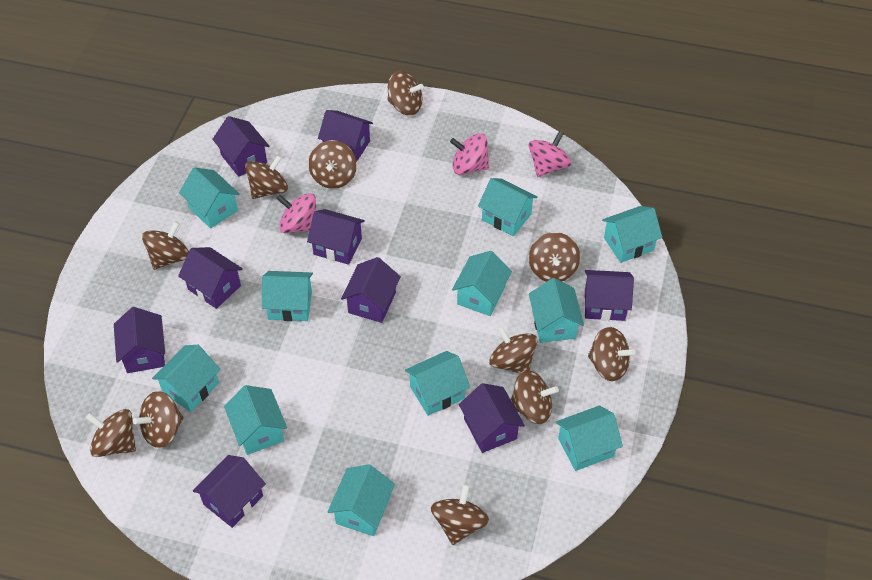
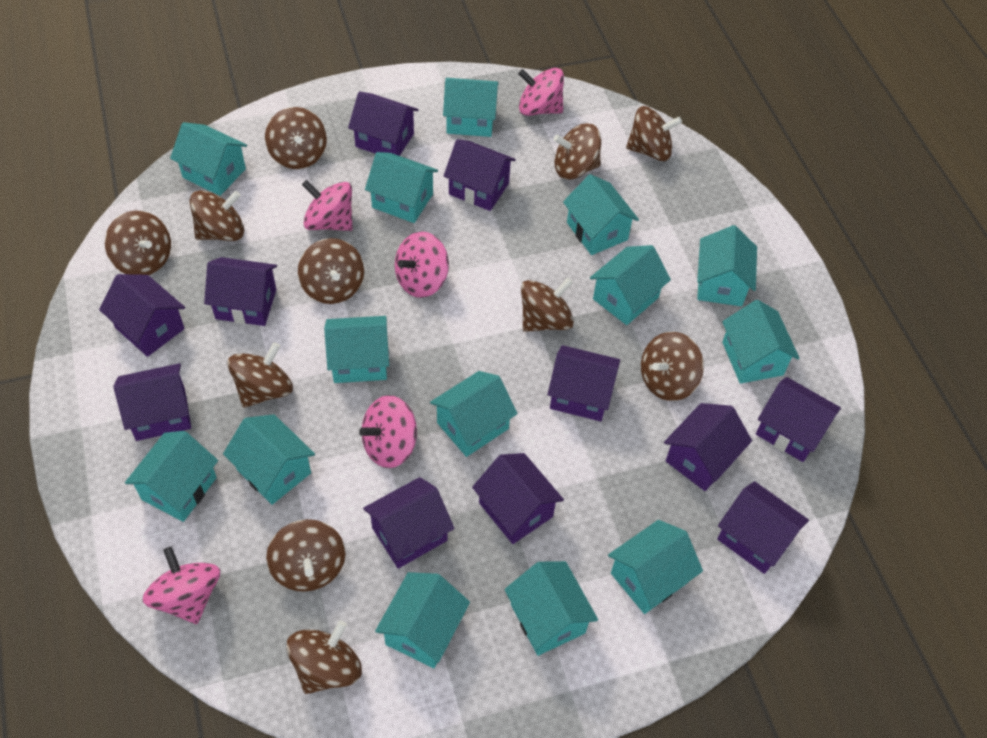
pink spinning top: [277,193,316,233] [450,134,489,175] [528,131,571,177] = 3 -> [142,547,220,624] [302,180,353,231] [359,395,417,468] [395,232,449,298] [518,68,564,116] = 5
purple house: [114,307,165,373] [178,247,243,309] [193,455,266,528] [212,116,269,177] [307,209,365,265] [318,110,373,162] [341,257,401,323] [459,383,525,453] [585,270,634,321] = 9 -> [99,274,185,357] [113,363,191,441] [204,257,277,326] [348,91,418,156] [363,477,454,569] [443,139,516,211] [472,453,564,544] [548,345,620,421] [664,403,752,491] [717,481,809,574] [756,377,841,462] = 11
turquoise house: [152,345,221,412] [179,167,240,229] [224,385,287,455] [262,271,313,321] [328,464,395,536] [405,351,470,416] [452,251,512,316] [478,178,537,236] [529,278,584,343] [556,405,623,471] [602,206,662,263] = 11 -> [125,431,218,522] [170,122,247,196] [223,414,315,505] [324,316,389,383] [365,152,438,223] [375,572,470,668] [430,371,518,457] [443,78,499,137] [504,561,598,656] [563,174,639,255] [590,245,671,325] [608,520,703,614] [697,225,757,306] [722,300,800,384] = 14

